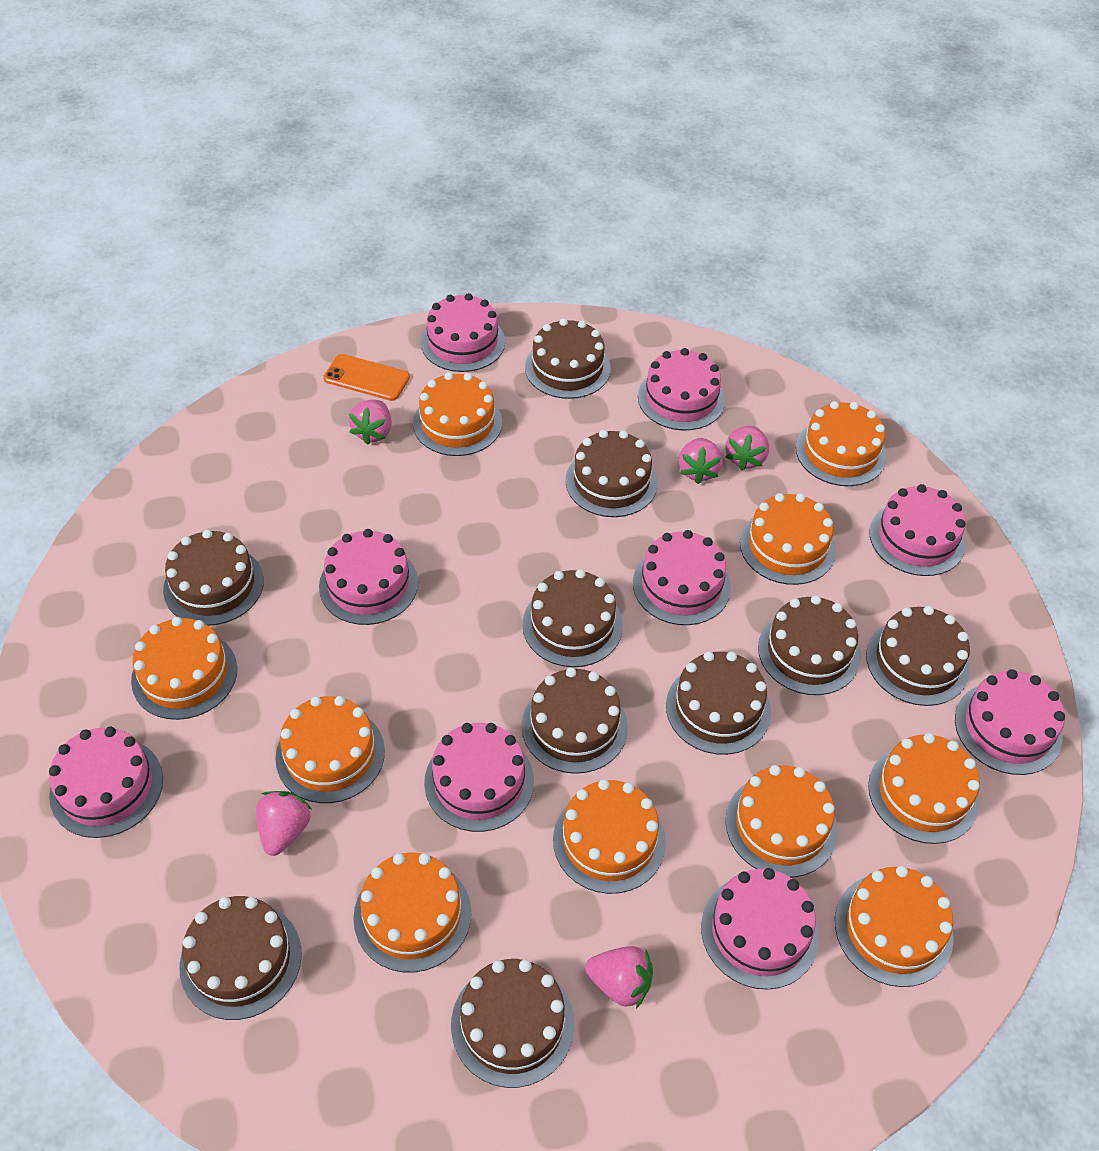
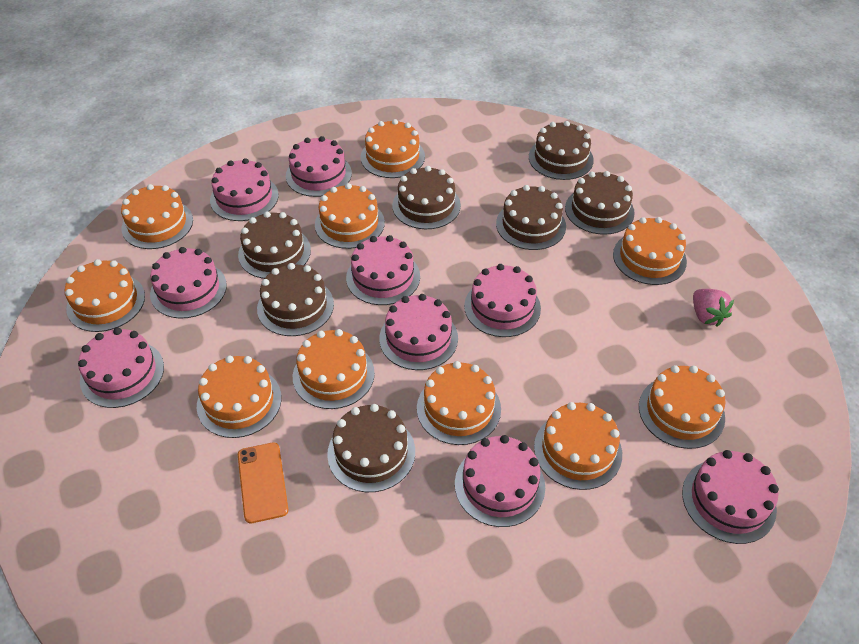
brown cake: [163,529,264,626] [179,896,302,1020] [451,959,574,1088] [521,667,628,774] [522,569,623,667] [525,318,611,399] [566,430,658,517] [666,651,771,755] [758,595,860,695] [866,606,970,706] = 10 -> [238,211,311,279] [257,263,334,336] [327,404,415,492] [392,166,461,229] [496,185,566,250] [529,121,594,180] [565,171,635,235] = 7
pink strawberry: [256,791,311,856] [349,400,392,445] [585,946,653,1009] [678,438,723,484] [725,426,769,471] = 5 -> [693,289,734,327] = 1

